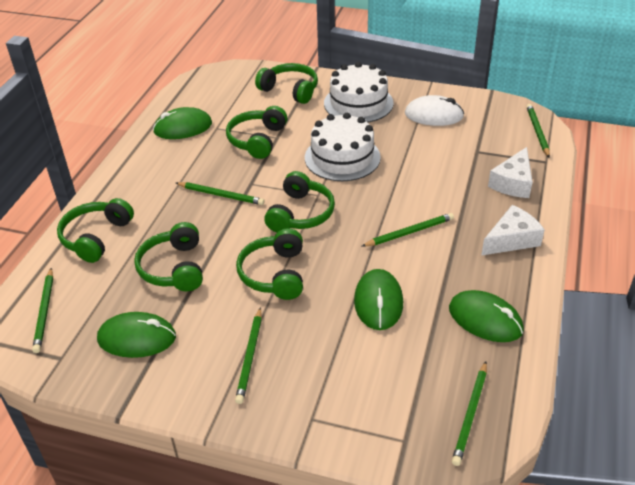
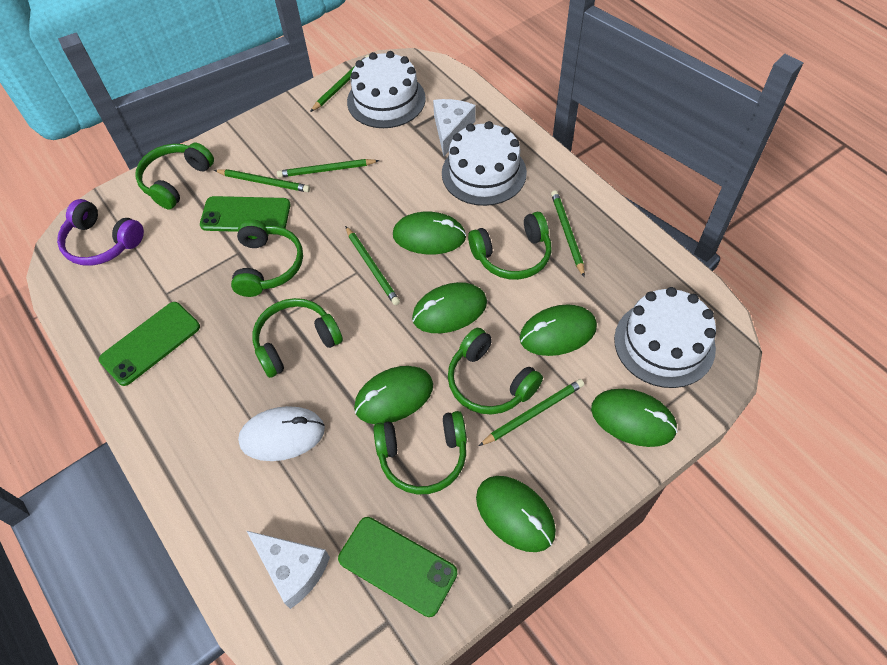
green mouse: [97,312,176,358] [153,107,212,139] [354,269,403,330] [449,290,524,342] = 4 -> [354,366,433,424] [393,212,466,254] [412,282,487,333] [476,476,556,552] [519,305,597,356] [591,389,678,447] = 6
green phone: none = 0 -> [99,302,200,386] [200,196,291,232] [338,517,457,617] = 3
purple headphones: none = 0 -> [57,199,144,266] = 1
white cake: [305,113,381,181] [324,62,394,122] = 2 -> [347,51,426,128] [442,121,527,206] [614,287,716,388] = 3

